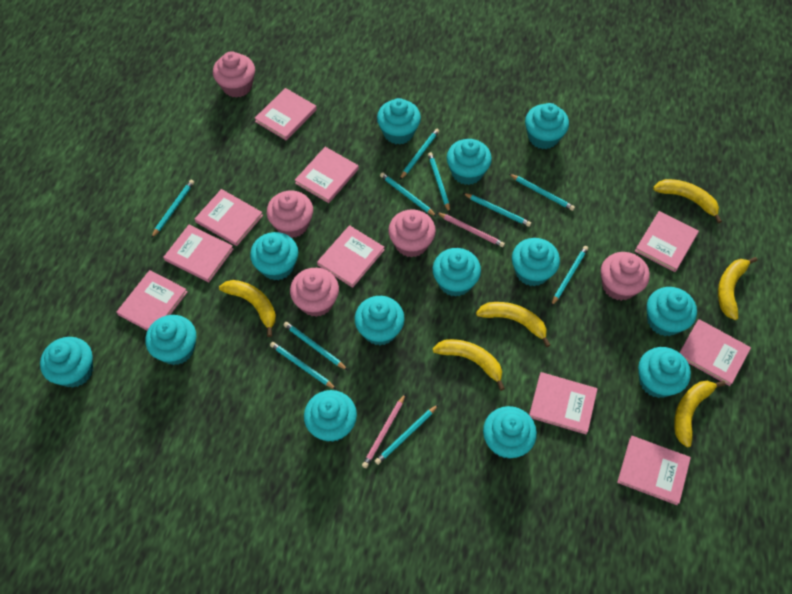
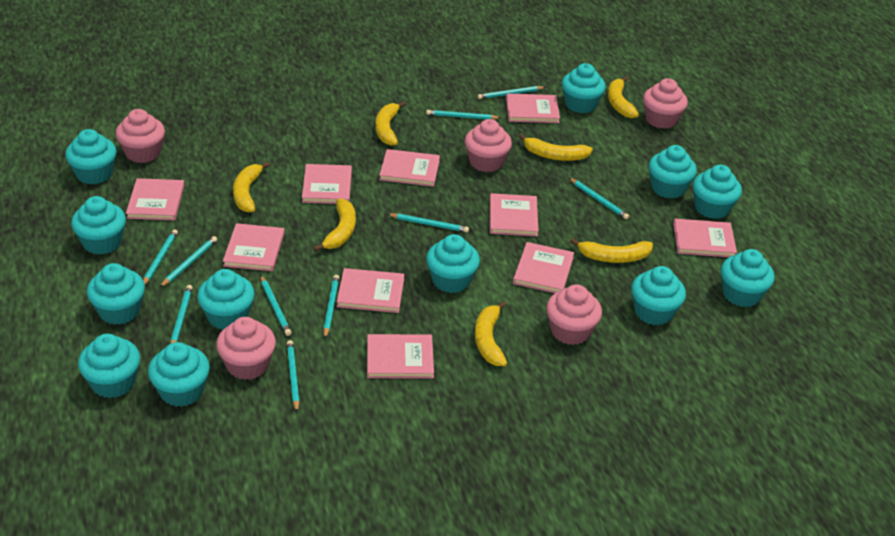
pink pencil: [362,393,406,468] [436,212,505,247] = 2 -> none = 0
turquoise cupcake: [40,337,93,388] [145,315,196,365] [250,232,298,281] [304,390,357,442] [355,296,405,345] [377,98,421,145] [433,248,481,297] [447,139,492,185] [483,406,537,459] [512,238,560,286] [525,103,569,149] [638,347,691,398] [647,287,697,336] = 13 -> [65,129,116,185] [71,196,126,255] [78,334,140,398] [87,263,145,325] [148,342,210,407] [197,269,255,330] [426,234,480,293] [562,63,606,113] [631,266,686,325] [649,145,697,199] [693,165,742,219] [721,249,775,307] = 12
yellow banana: [219,280,276,337] [432,339,505,391] [476,302,550,347] [653,179,722,223] [674,381,726,447] [718,257,757,320] = 6 -> [233,161,270,212] [313,199,356,252] [375,101,406,146] [475,301,507,366] [519,133,593,161] [570,238,653,263] [608,76,639,118] = 7

